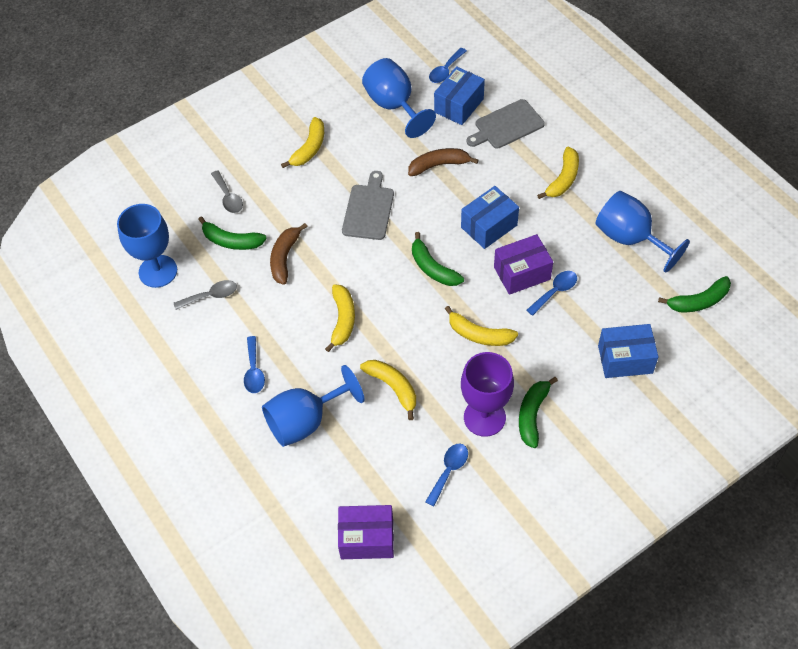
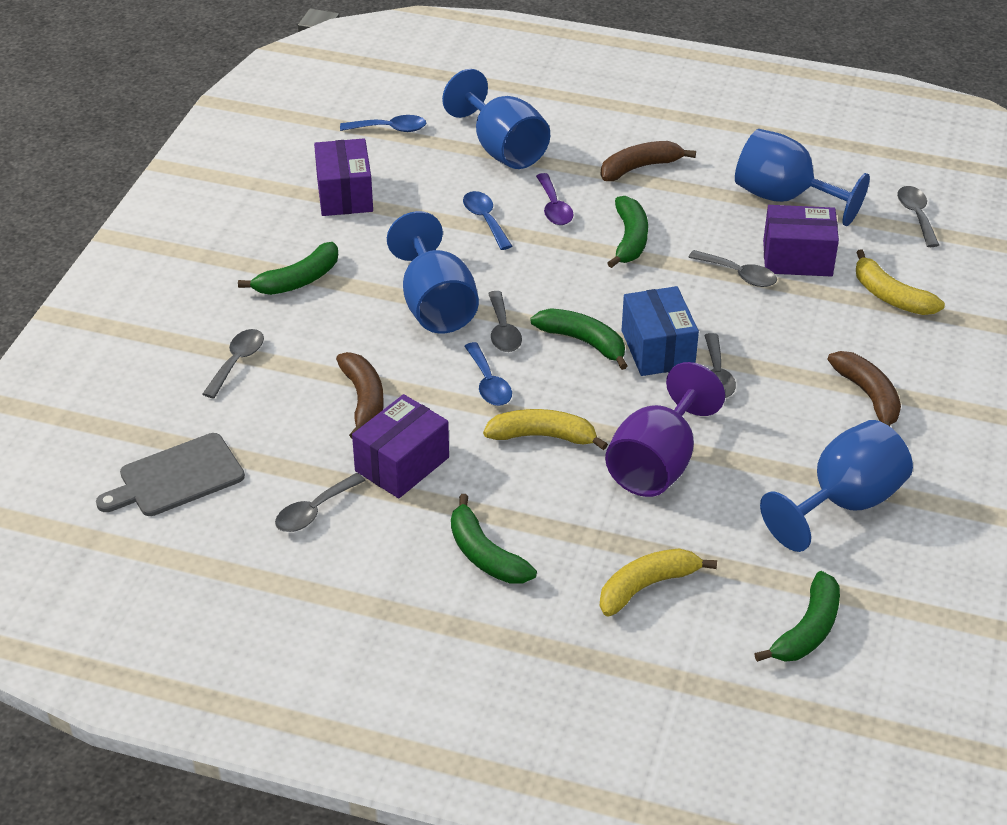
blue box: [434,66,485,125] [461,186,519,249] [598,324,659,378] = 3 -> [622,286,699,376] = 1
blue spoon: [244,336,265,393] [425,443,468,506] [429,48,467,83] [527,271,577,316] = 4 -> [340,115,426,132] [463,191,512,250] [465,342,512,406] = 3
brown banana: [270,223,308,285] [408,148,478,176] = 2 -> [336,352,384,438] [601,141,696,181] [828,351,901,426] = 3
green banana: [198,217,267,250] [412,232,464,286] [519,377,558,448] [658,276,731,312] = 4 -> [238,242,338,295] [451,494,537,584] [531,308,628,370] [608,196,648,268] [755,571,840,662] = 5
grey cutting board: [342,171,394,240] [467,99,545,149] = 2 -> [96,433,245,516] = 1
grey spoon: [174,280,237,310] [211,170,243,213] = 2 -> [203,329,264,398] [275,473,366,532] [488,291,522,352] [688,250,777,287] [704,333,736,398] [897,186,939,247] = 6
purple box: [338,505,394,559] [494,234,553,295] = 2 -> [314,138,373,216] [352,394,449,498] [763,205,839,277] = 3
purple spoon: none = 0 -> [536,173,574,225] = 1
yellow banana: [281,117,324,168] [325,284,355,352] [360,360,416,420] [445,306,518,346] [537,147,579,199] = 5 -> [483,409,608,450] [600,549,717,616] [856,250,945,315] = 3

